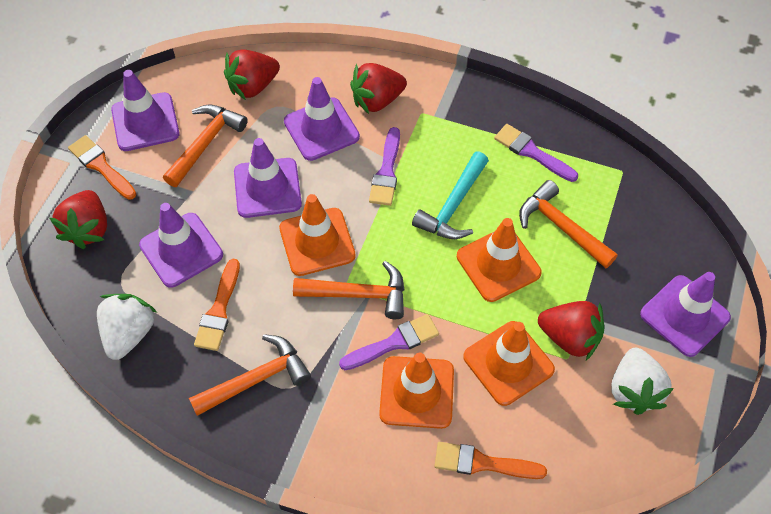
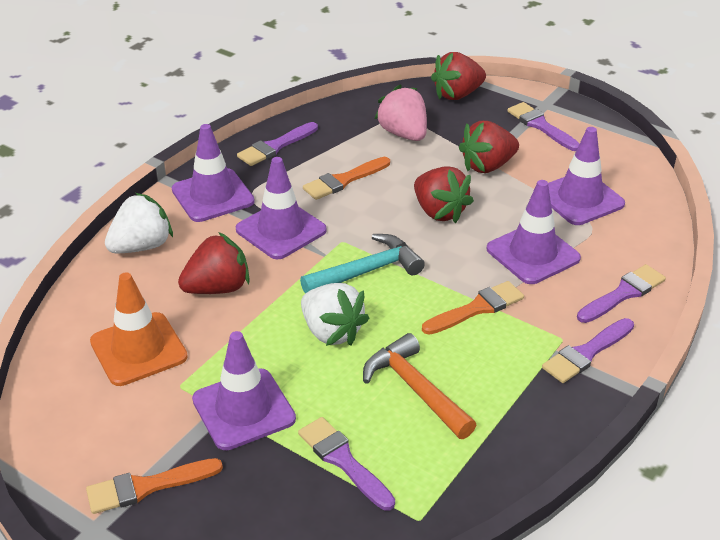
orange hammer: [163,104,248,187] [189,334,311,416] [293,261,404,319] [519,180,618,268] = 4 -> [363,333,476,439] = 1
orange traffic cone: [279,194,356,276] [379,353,454,429] [457,218,542,302] [463,321,555,406] = 4 -> [90,272,188,386] = 1
pink strawberry: none = 0 -> [375,85,427,141] = 1
purple brush: [339,314,439,370] [369,127,400,206] [494,124,578,182] = 3 -> [237,122,318,166] [298,417,395,511] [507,102,580,151] [542,318,634,383] [577,264,666,323] = 5

